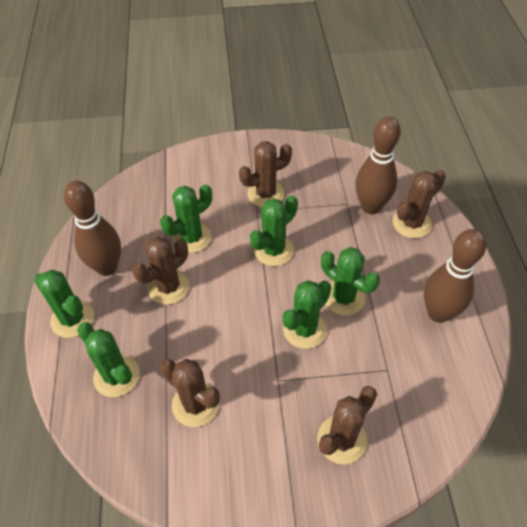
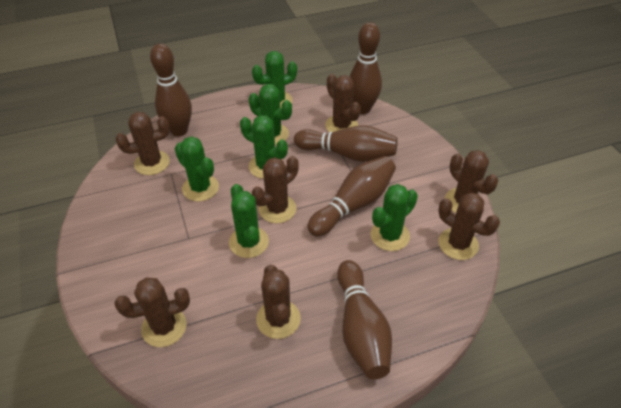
brown bowling pin: [64,181,121,276] [356,116,401,214] [424,229,486,323] = 3 -> [150,43,192,136] [294,125,397,162] [307,156,396,237] [337,260,392,379] [349,22,382,114] = 5
brown cactus: [132,237,189,305] [160,359,220,427] [239,141,292,207] [317,386,377,465] [393,170,446,239] = 5 -> [114,277,190,347] [116,112,170,175] [252,156,299,223] [256,264,301,339] [325,74,361,132] [438,193,500,260] [445,150,498,213] = 7

